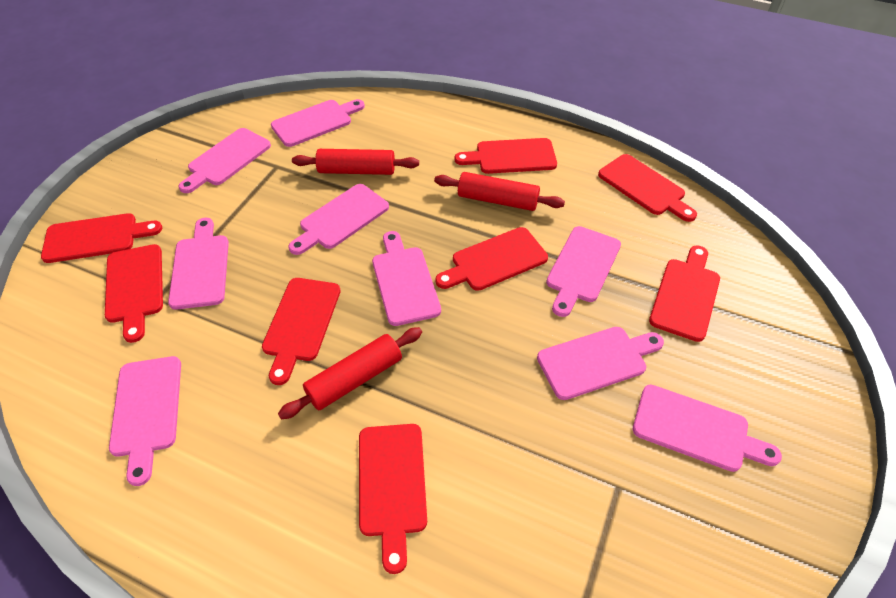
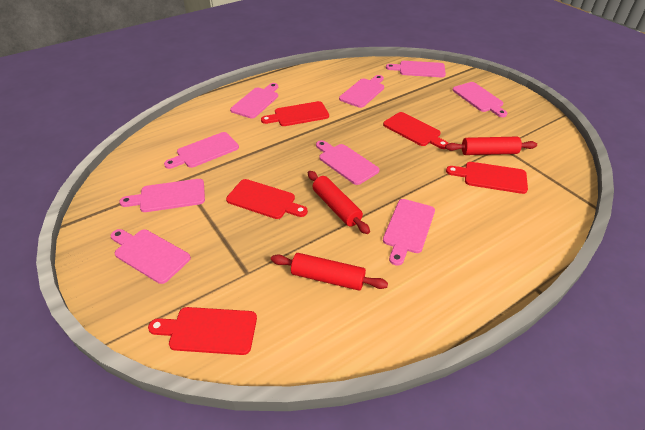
red cutting board: [41,213,162,263] [105,244,163,343] [262,278,341,385] [359,424,427,574] [435,227,548,291] [454,138,557,174] [598,154,697,222] [649,245,720,342] = 8 -> [148,307,257,355] [226,179,308,219] [261,101,329,126] [383,112,449,149] [446,162,528,194] = 5

